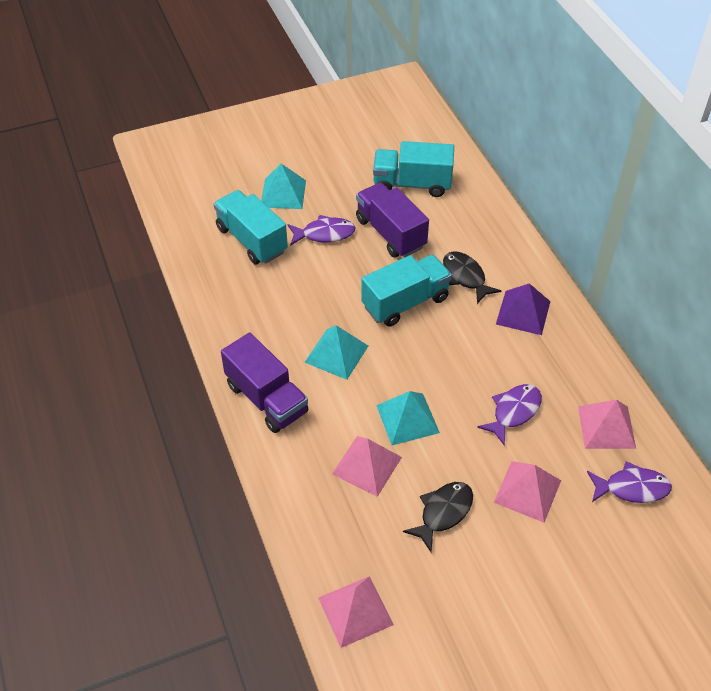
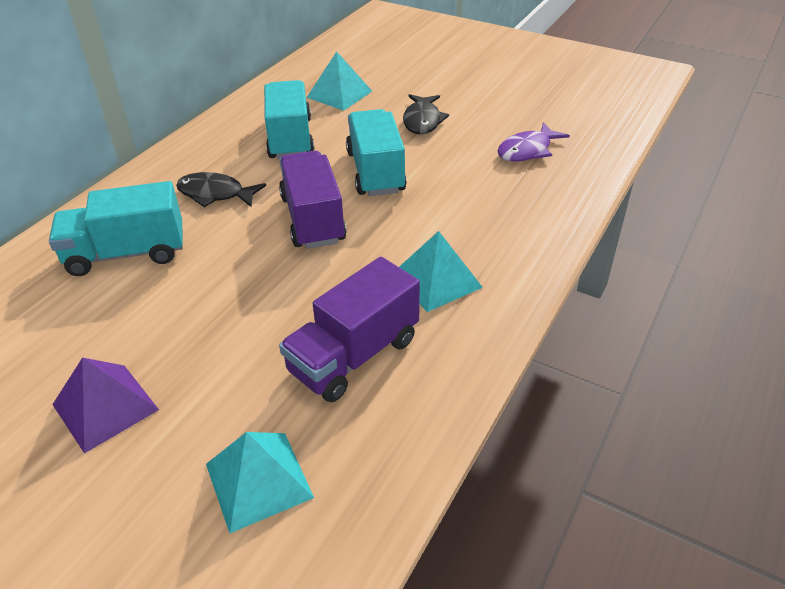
pink pyramid: [318,576,394,648] [332,436,402,497] [494,461,561,523] [578,399,636,449] = 4 -> none = 0
purple fish: [288,215,355,246] [477,384,542,446] [587,461,672,503] = 3 -> [498,122,570,162] = 1

